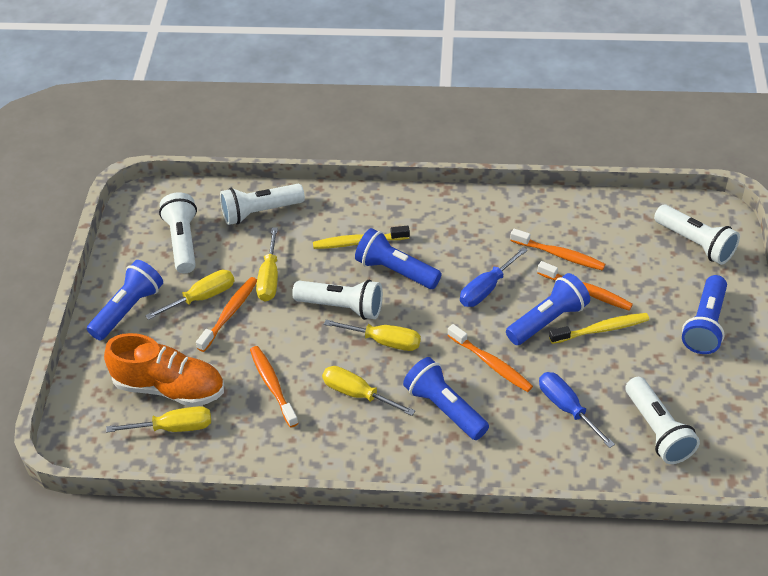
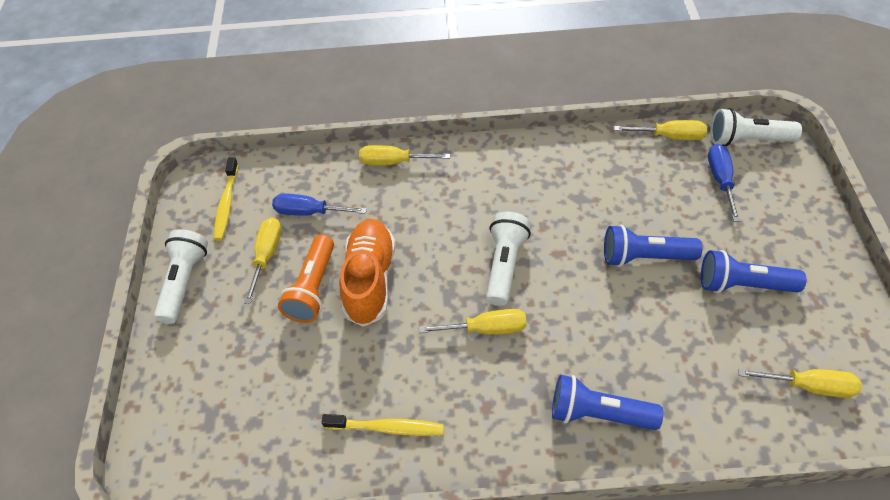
blue flashlight: [87,260,163,341] [355,228,441,289] [403,357,489,440] [506,273,590,345] [682,275,727,354] = 5 -> [552,375,663,430] [604,225,702,267] [701,250,806,293] = 3
orange flashlight: none = 0 -> [278,235,334,323] = 1
orange toothbrush: [196,277,257,352] [250,346,298,428] [447,324,533,392] [510,229,605,271] [538,261,633,311] = 5 -> none = 0
white flashlight: [159,192,197,273] [220,184,305,225] [292,280,383,320] [625,377,700,464] [654,205,740,265] = 5 -> [154,229,208,324] [486,212,531,306] [711,108,802,146] = 3

